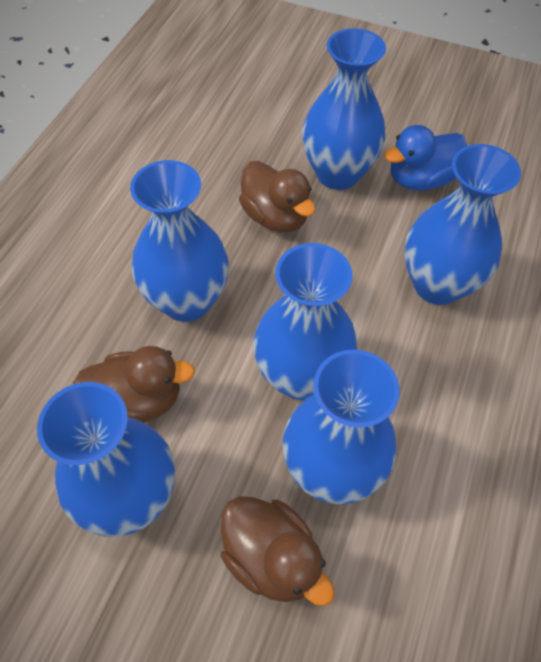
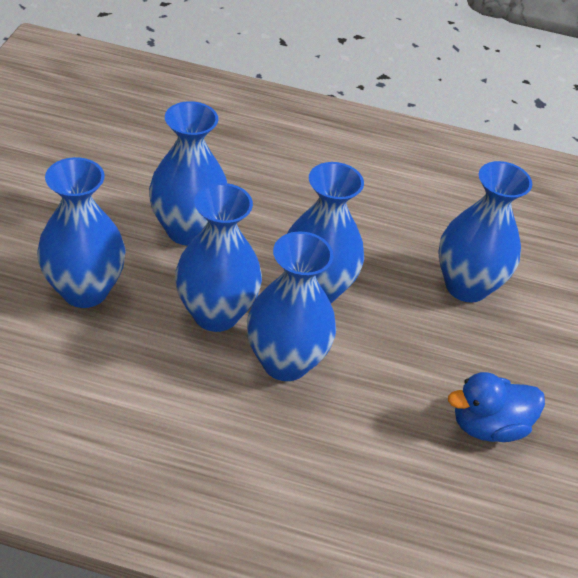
brown duck: [73,346,195,423] [221,496,335,606] [239,161,316,232] = 3 -> none = 0

